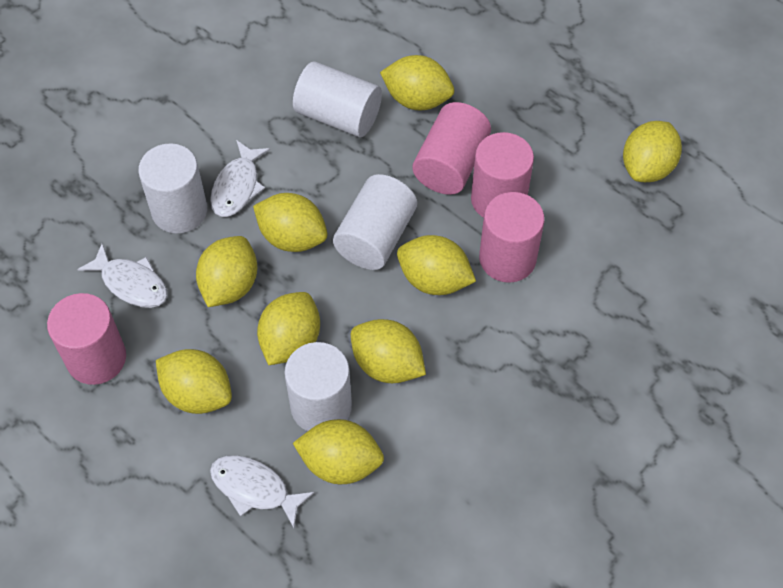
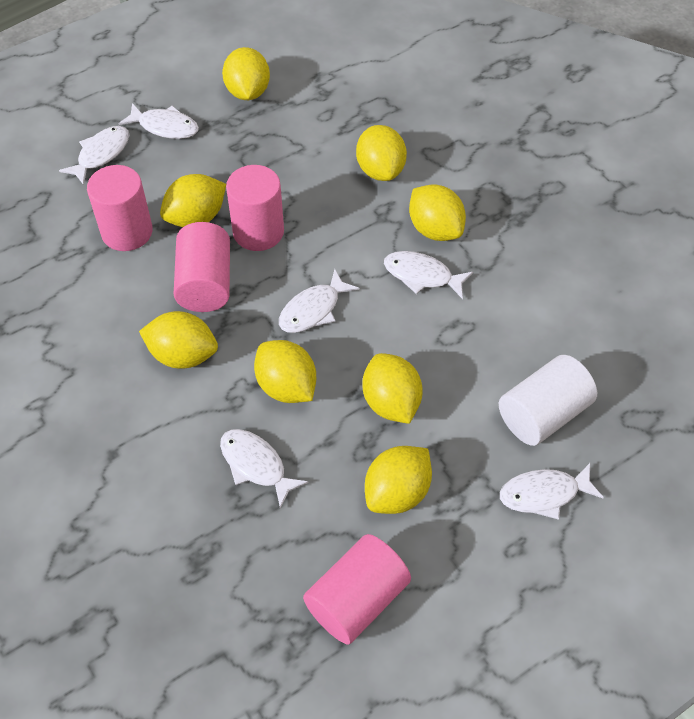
white cylinder: [138,143,207,234] [284,342,352,431] [293,61,382,137] [333,174,417,270] = 4 -> [499,355,597,446] = 1
white fish: [77,244,167,308] [210,140,270,217] [210,455,315,528] = 3 -> [59,126,129,185] [119,103,199,139] [220,429,309,509] [279,269,359,333] [384,251,473,299] [500,463,604,520] = 6
yellow lemon: [156,349,232,414] [196,236,257,307] [253,193,327,252] [257,292,320,365] [293,419,384,484] [351,319,426,383] [380,55,454,110] [397,235,476,295] [623,121,682,182] = 9 -> [139,311,218,368] [160,174,226,227] [222,47,270,100] [254,340,316,403] [356,125,407,181] [363,353,423,424] [365,446,432,514] [409,184,466,241] = 8

